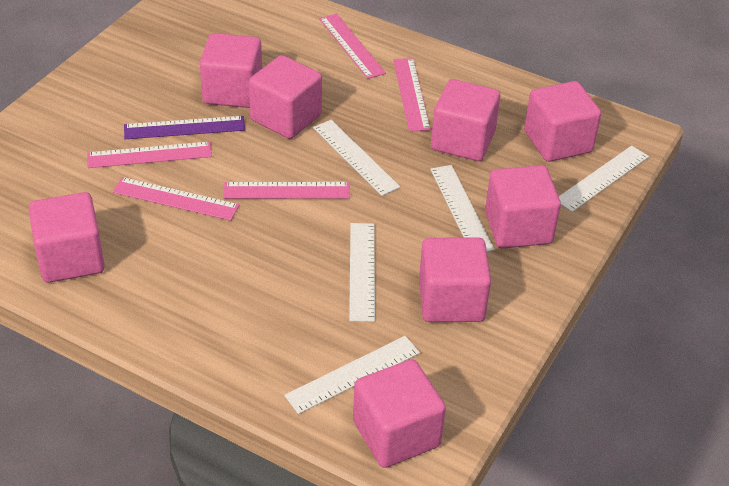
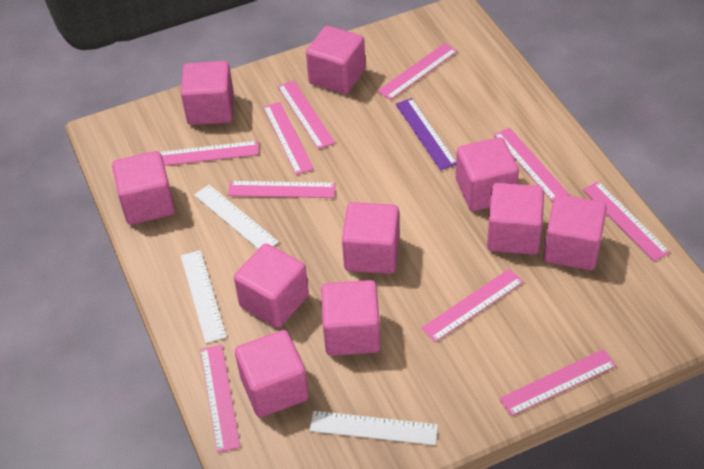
pink cube: [29,192,105,283] [200,33,262,108] [249,55,322,139] [353,359,446,468] [419,237,491,322] [431,79,500,161] [485,165,561,248] [524,81,601,162] = 8 -> [112,151,175,225] [181,61,234,125] [234,243,309,328] [235,330,309,417] [306,26,366,94] [321,280,381,356] [342,202,400,274] [456,137,519,211] [487,183,544,255] [543,194,607,270] = 10
pink ruler: [87,142,212,168] [113,177,239,221] [223,182,350,199] [319,13,386,79] [393,58,431,132] = 5 -> [160,141,259,166] [200,345,240,453] [228,181,336,198] [263,102,314,175] [278,80,335,149] [377,43,458,100] [421,269,524,342] [494,128,569,202] [499,349,616,416] [583,181,670,261] = 10
white ruler: [284,336,420,414] [313,120,400,196] [349,223,375,322] [430,165,495,252] [559,146,649,212] = 5 -> [181,250,227,343] [194,185,279,249] [310,411,438,445] = 3

